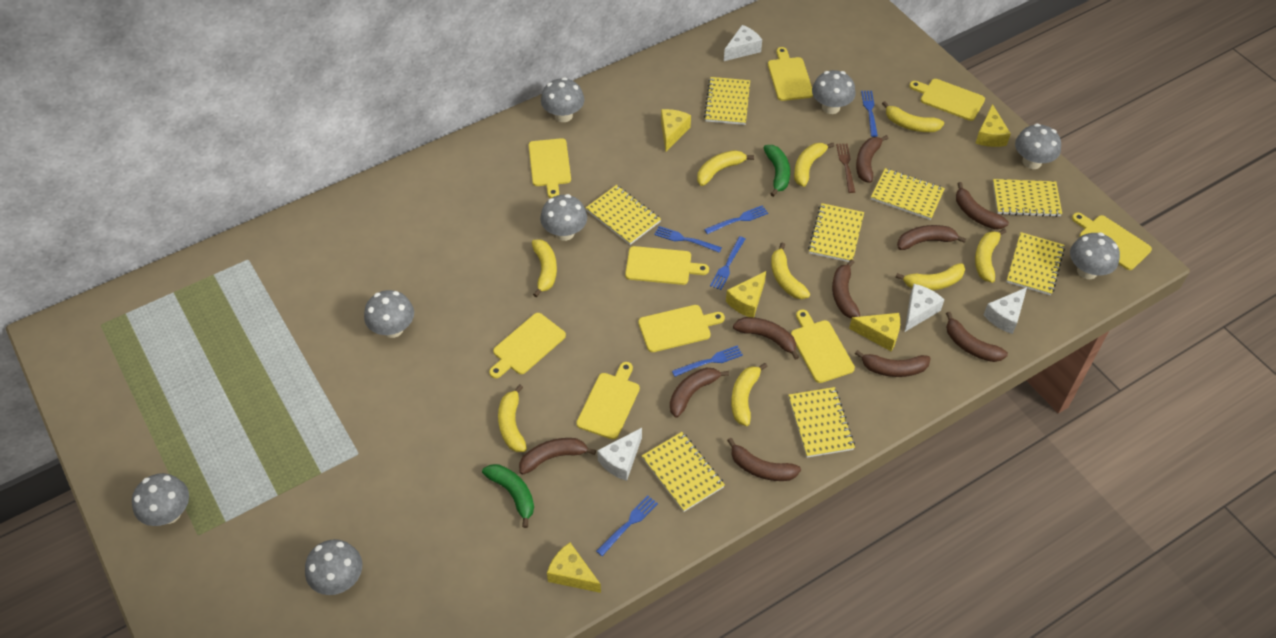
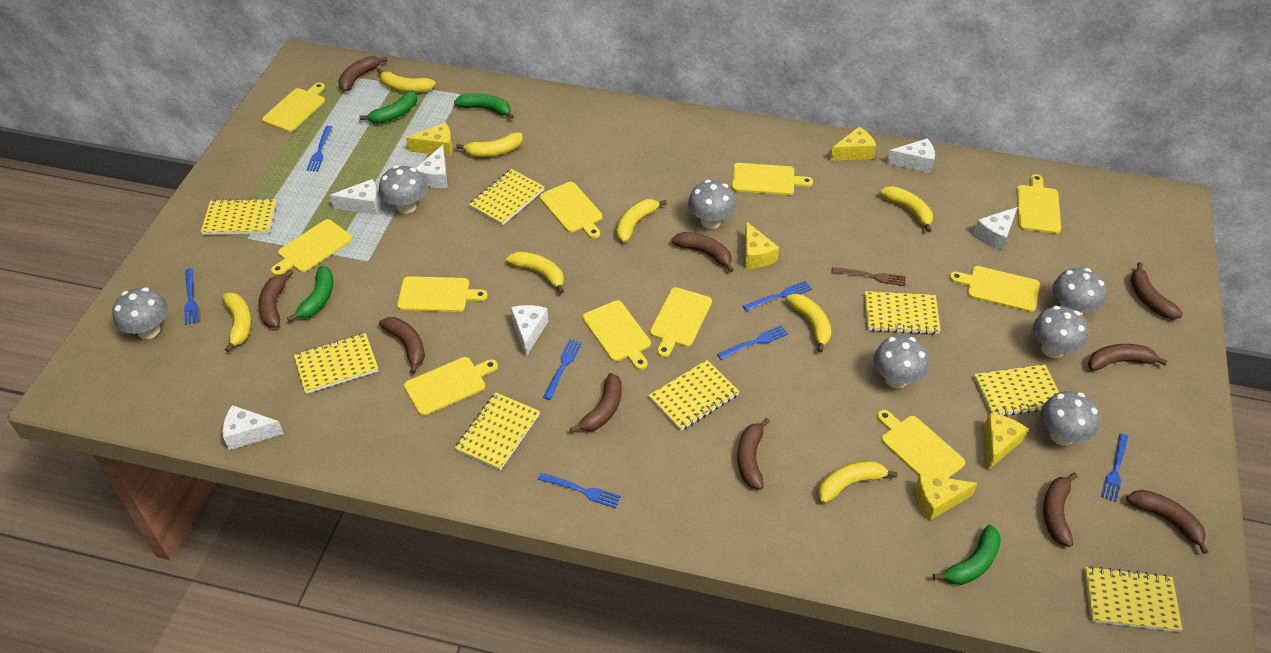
blue fork: [596,495,658,556] [654,226,722,253] [672,345,743,377] [704,205,768,234] [710,236,745,290] [861,91,878,137] = 6 -> [184,268,199,325] [307,126,332,171] [538,473,621,508] [543,339,582,400] [717,325,788,359] [743,281,812,311] [1101,433,1128,502] = 7
green banana: [482,464,534,528] [763,145,790,197] = 2 -> [287,266,333,322] [359,90,417,123] [454,93,514,119] [933,525,1001,585] = 4
grey mushroom: [132,473,189,526] [305,539,362,595] [364,290,414,338] [540,194,587,241] [541,77,584,122] [812,70,856,114] [1015,123,1061,169] [1070,232,1120,279] = 8 -> [112,287,168,339] [379,165,427,214] [688,180,736,229] [873,336,929,388] [1033,306,1088,358] [1041,391,1100,446] [1052,268,1106,315] = 7
white cheese: [597,428,642,481] [724,25,762,61] [905,284,944,332] [984,287,1027,334] = 4 -> [223,405,284,450] [330,179,379,215] [415,145,448,188] [511,305,549,356] [887,138,935,173] [974,207,1017,251] = 6
yellow banana: [498,384,527,452] [532,239,557,297] [697,150,754,186] [731,363,768,426] [771,243,810,299] [794,143,834,187] [882,101,944,132] [896,263,965,290] [975,229,1006,283] = 9 -> [222,292,252,352] [378,68,436,93] [456,132,523,157] [506,251,564,294] [616,199,667,242] [786,294,831,353] [818,461,898,503] [880,186,933,232] = 8
yellow cutting board: [489,313,566,378] [529,138,571,198] [576,362,640,439] [625,246,709,285] [638,305,725,352] [768,47,813,101] [791,309,855,383] [909,79,985,121] [1072,213,1152,270] = 9 -> [262,82,325,132] [271,219,352,276] [397,276,488,312] [404,357,498,416] [540,182,603,239] [583,300,651,370] [650,287,712,358] [732,163,813,195] [877,410,965,478] [949,266,1040,312] [1017,174,1061,234] = 11

